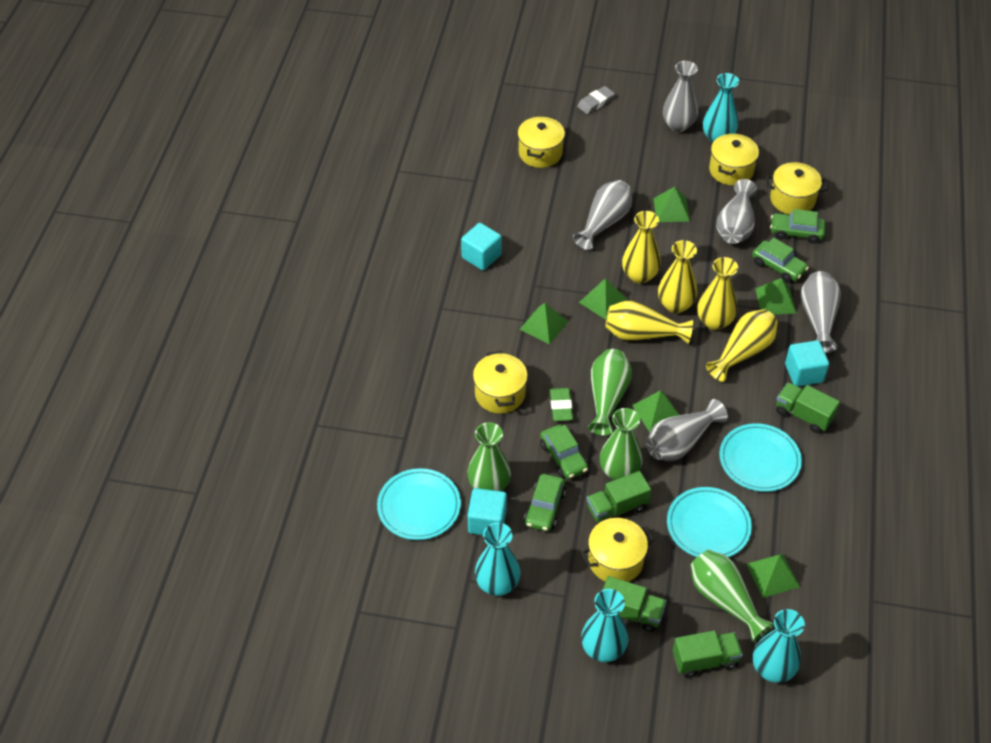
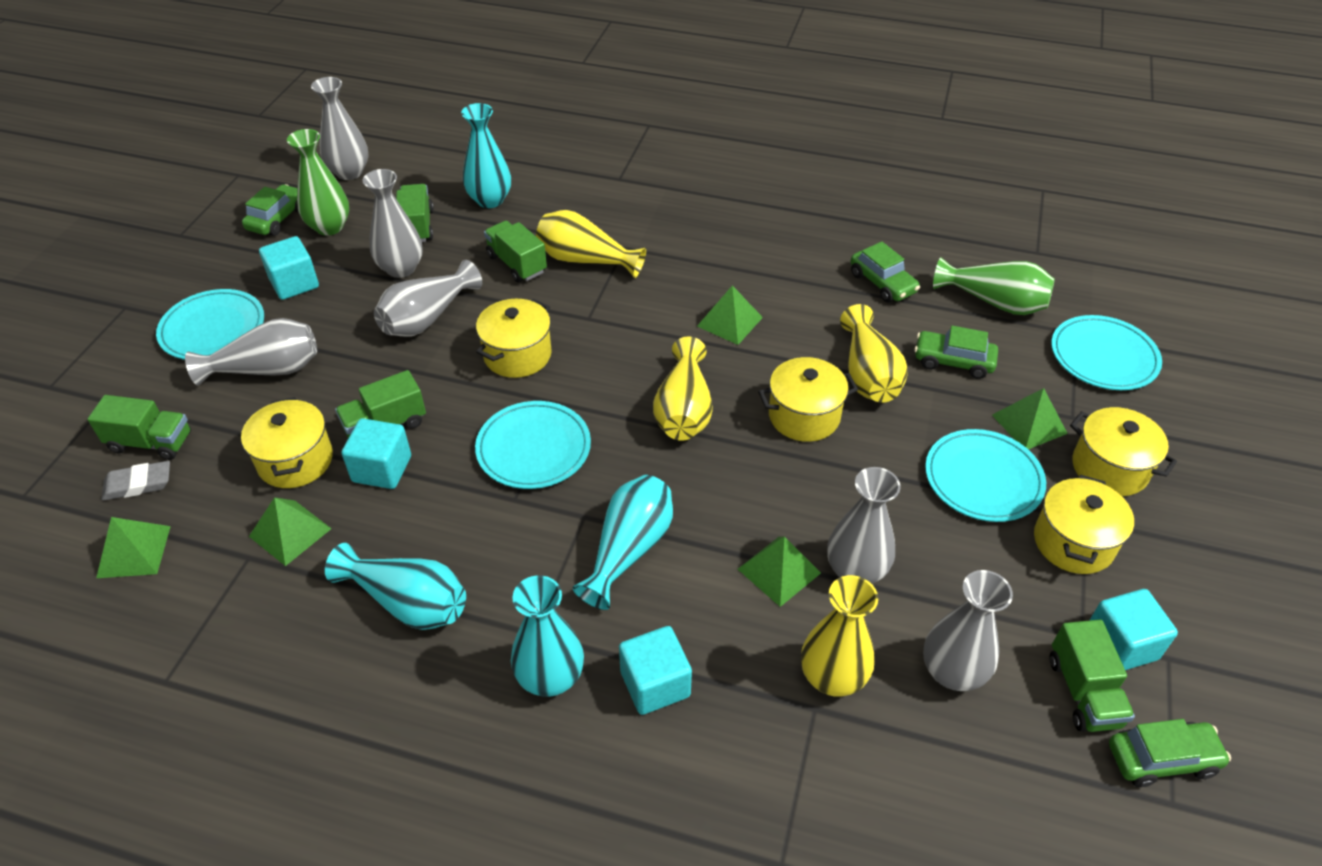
green eraser: [550,388,573,421] = 1 -> none = 0
green pyramid: [520,303,568,345] [579,278,628,320] [632,390,679,432] [653,187,690,222] [747,553,800,598] [755,278,796,315] = 6 -> [96,517,171,578] [249,497,332,566] [697,285,763,345] [738,536,821,607] [992,388,1068,449] = 5
green truck: [587,471,651,523] [603,576,666,632] [673,630,743,678] [776,382,840,433] = 4 -> [87,395,191,460] [335,370,426,438] [396,184,434,242] [484,221,547,282] [1049,620,1135,732] = 5
green vase: [467,422,511,491] [588,349,632,436] [600,408,643,480] [690,550,774,642] = 4 -> [287,129,349,236] [933,257,1055,315] = 2
grey vase: [573,180,632,250] [646,399,728,461] [663,61,698,132] [716,179,757,244] [801,271,841,354] = 5 -> [185,318,317,386] [311,77,368,180] [363,169,423,278] [374,260,482,337] [827,467,901,584] [923,570,1013,691] = 6
turquoise cube: [461,223,502,270] [468,488,507,535] [785,340,829,387] = 3 -> [259,236,319,300] [341,418,411,489] [619,626,692,715] [1089,589,1178,670] = 4
turquoise plate: [377,468,461,540] [667,487,752,557] [719,423,802,492] = 3 -> [156,289,264,360] [475,401,591,489] [925,429,1046,522] [1051,315,1162,390] = 4
yellow vase: [605,300,693,344] [622,211,661,284] [658,240,698,313] [697,257,738,330] [706,309,778,382] = 5 -> [536,210,646,278] [653,336,713,441] [801,575,878,697] [840,304,908,403] = 4

